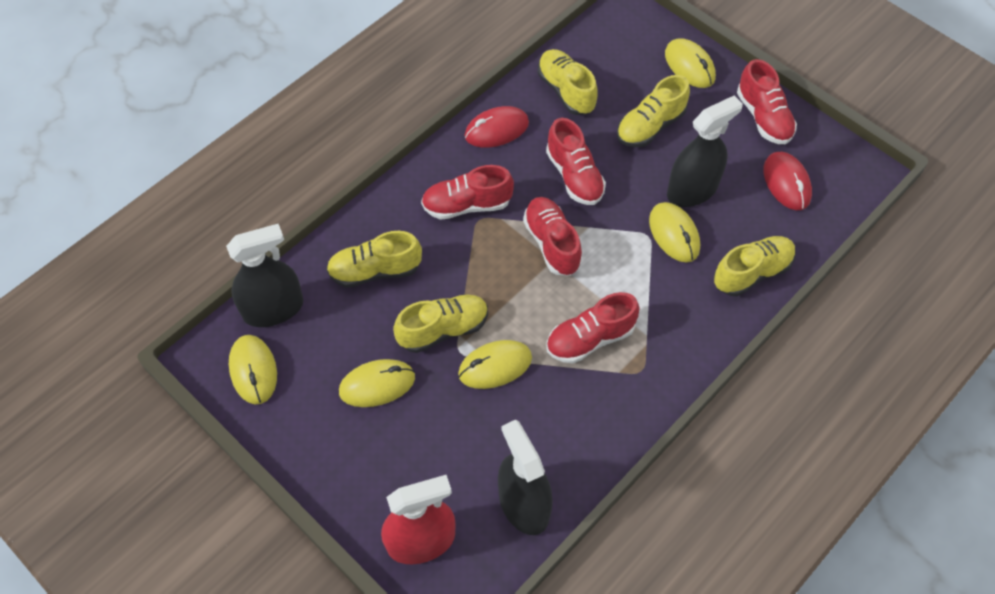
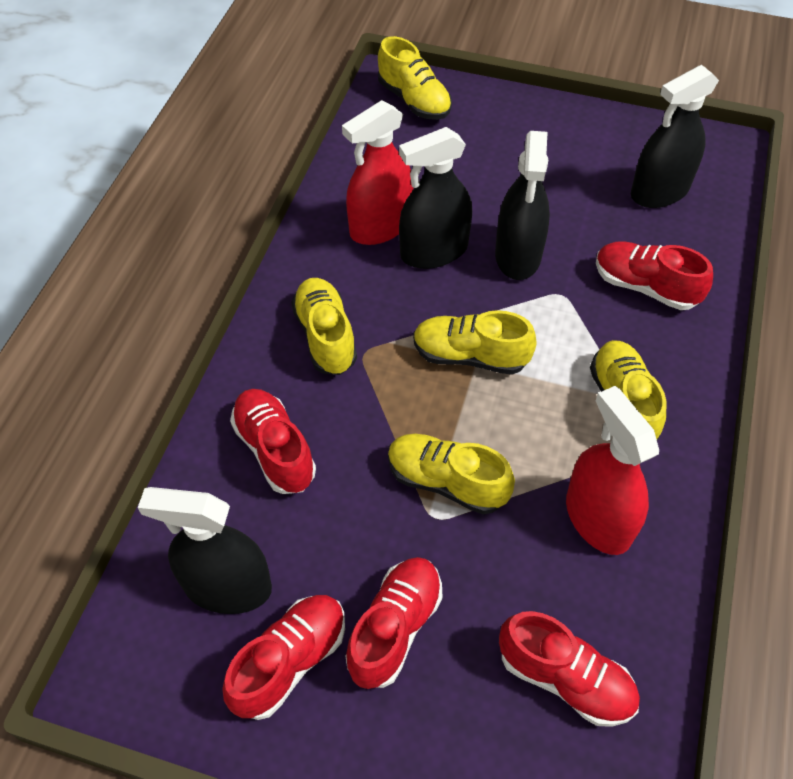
black spray bottle: [226,224,303,327] [498,420,553,535] [667,95,743,207] = 3 -> [138,487,272,614] [399,127,472,269] [495,131,550,280] [631,65,719,208] = 4
red mouse: [464,106,529,148] [763,152,812,210] = 2 -> none = 0
red spray bottle: [381,475,456,564] = 1 -> [342,100,413,245] [566,386,659,555] = 2
yellow mouse: [229,335,277,404] [339,359,415,407] [458,340,532,389] [649,202,700,263] [665,38,716,88] = 5 -> none = 0

